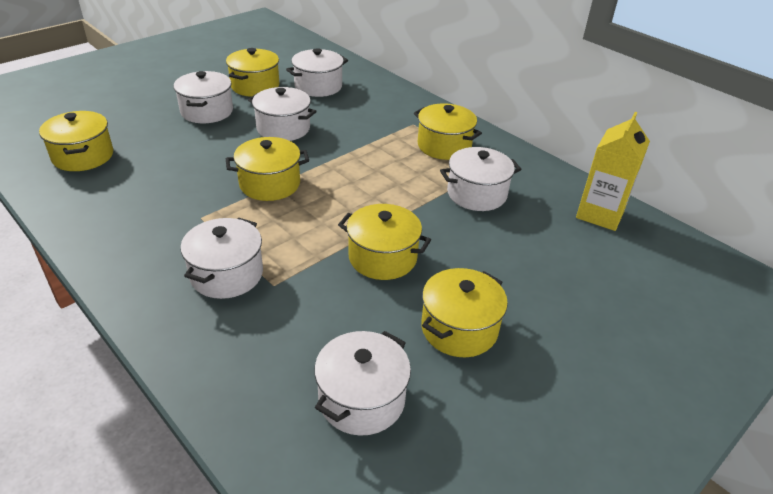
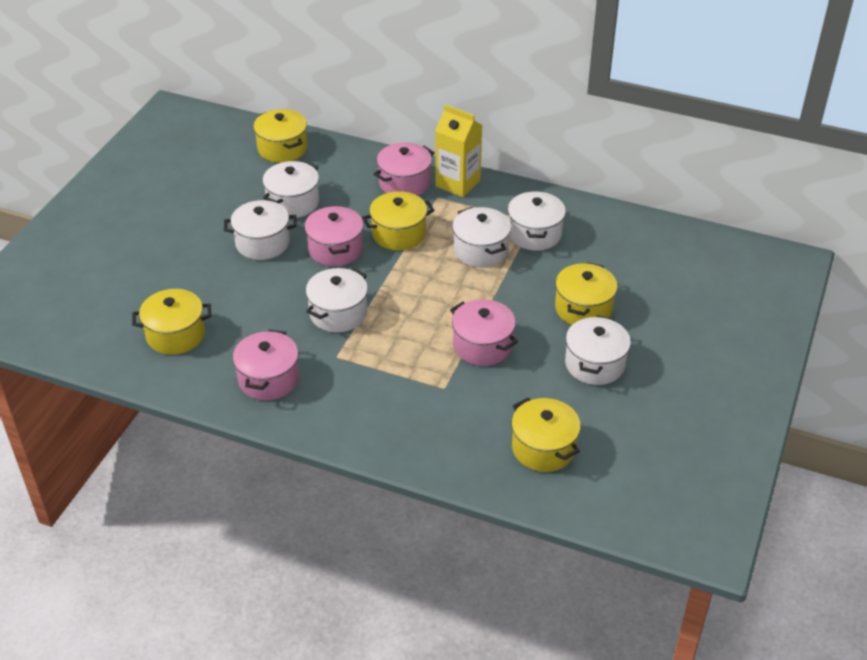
pink pot: none = 0 -> [233,330,299,400] [304,205,363,266] [374,142,435,196] [450,299,518,366] = 4
yellow pot: [39,111,113,171] [226,48,279,97] [226,137,309,201] [338,204,431,280] [414,103,482,160] [421,268,508,357] = 6 -> [132,289,211,355] [253,109,307,163] [362,191,435,251] [511,398,581,472] [555,262,618,325] = 5

